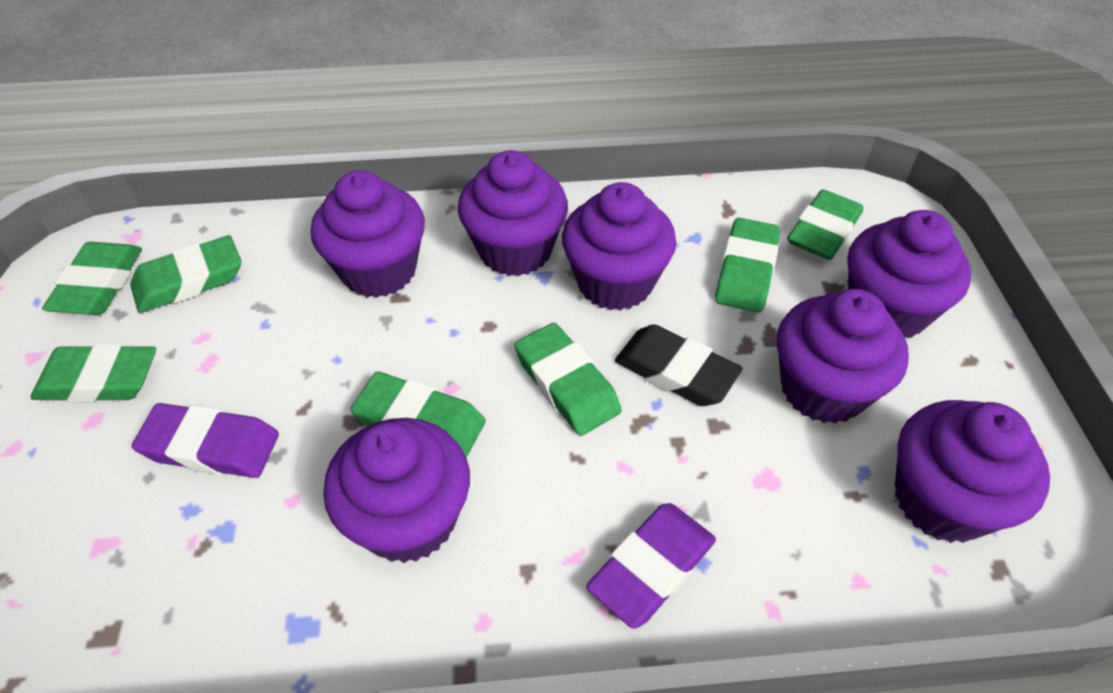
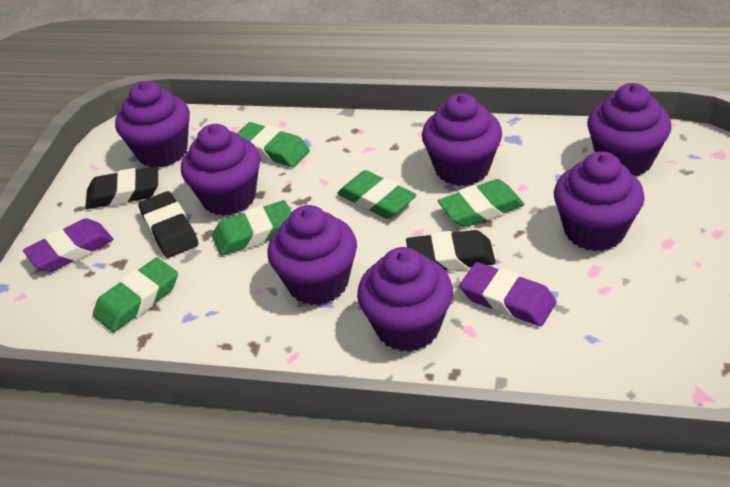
black eraser: [615,324,743,406] = 1 -> [85,166,158,209] [138,191,198,258] [406,230,496,271] = 3
green eraser: [30,343,156,402] [42,242,142,315] [130,235,242,313] [351,371,486,458] [514,323,622,436] [715,218,780,313] [787,190,863,260] = 7 -> [93,257,178,332] [212,200,292,256] [237,122,310,167] [337,170,416,219] [438,179,524,227] = 5

